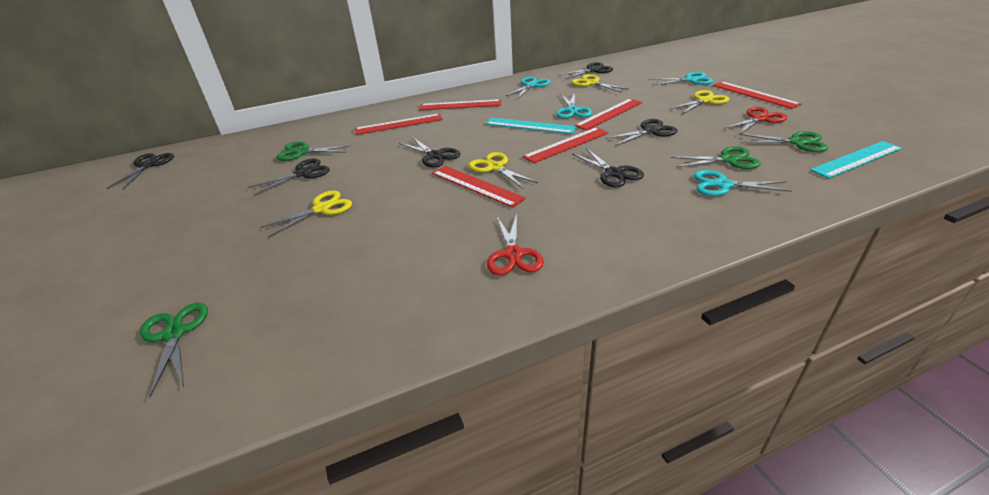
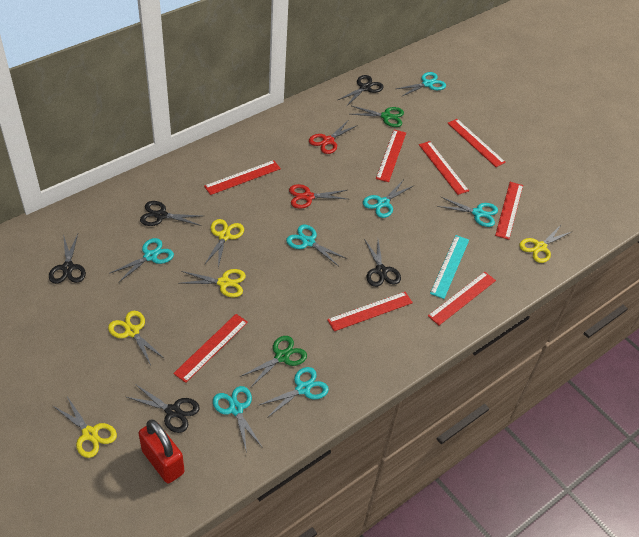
black scissors: [106,153,174,189] [247,158,330,195] [399,137,460,167] [558,62,613,79] [572,148,644,187] [605,119,678,146] = 6 -> [49,234,86,284] [127,384,200,433] [140,201,202,226] [338,75,384,107] [364,239,401,287] = 5
green scissors: [140,303,208,397] [277,142,351,161] [671,146,760,169] [739,131,828,152] = 4 -> [240,336,307,388] [350,106,404,127] = 2
red padlock: none = 0 -> [138,420,184,483] = 1
red ruler: [355,114,443,135] [419,99,501,110] [432,166,526,208] [523,127,609,163] [574,99,642,130] [713,82,801,109] = 6 -> [173,314,248,383] [204,160,281,195] [327,292,413,331] [376,130,406,182] [419,141,469,195] [428,272,496,325] [447,119,506,167] [495,182,523,240] = 8
turquoise ruler: [486,117,577,134] [810,141,902,178] = 2 -> [430,235,469,299] = 1
turquoise scissors: [505,77,551,99] [556,93,592,118] [649,72,713,85] [694,170,792,196] = 4 -> [110,238,174,283] [213,386,263,453] [259,367,329,418] [286,225,347,266] [363,179,413,218] [396,72,446,97] [437,197,498,227] = 7
yellow scissors: [260,190,352,238] [468,152,538,189] [571,74,628,93] [670,90,730,114] = 4 -> [52,396,117,458] [108,311,165,365] [178,269,246,298] [204,219,244,268] [519,224,573,263] = 5

